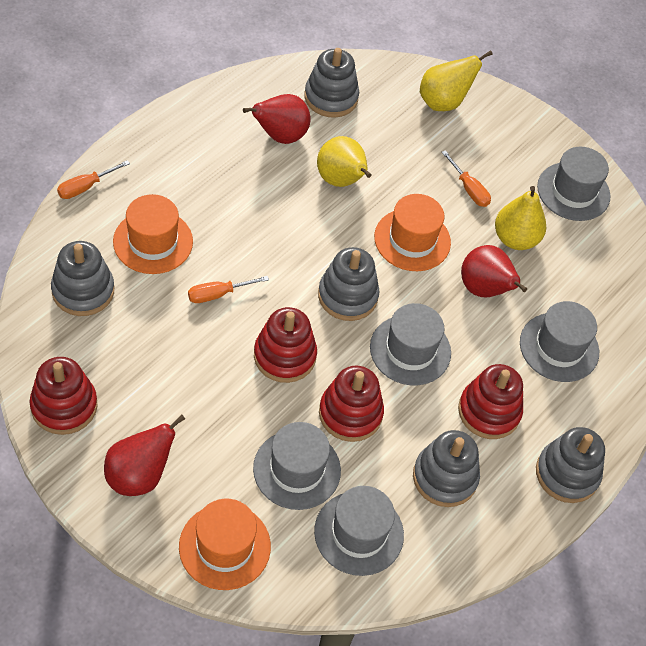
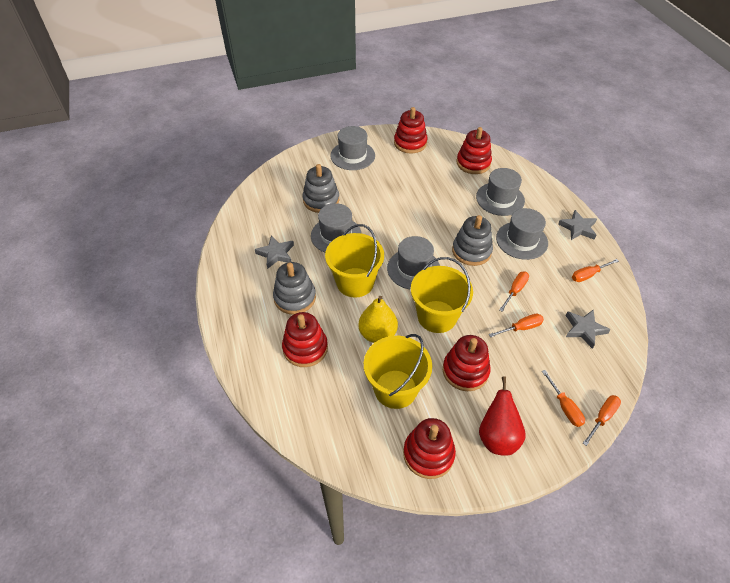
grey stacking toy: [51,241,114,316] [304,48,359,118] [318,247,380,321] [413,430,480,507] [536,427,605,503] = 5 -> [273,262,316,315] [302,164,339,213] [452,215,493,266] = 3
grey star: none = 0 -> [255,235,294,269] [558,210,597,240] [566,310,611,349] = 3
orange hat: [113,194,193,274] [179,499,271,590] [374,194,451,271] = 3 -> none = 0
orange screwdriver: [57,160,130,199] [188,276,269,303] [442,150,491,207] = 3 -> [489,314,544,337] [499,272,529,312] [542,370,585,427] [572,259,619,282] [583,395,621,446] = 5
red pear: [104,415,185,496] [243,94,310,144] [461,245,527,297] = 3 -> [479,376,526,456] = 1
red stacking toy: [29,357,98,435] [254,307,317,383] [319,366,384,442] [458,364,523,439] = 4 -> [282,312,328,367] [394,107,427,153] [403,418,456,479] [443,335,490,391] [457,127,492,174] = 5
yellow bucket: none = 0 -> [325,224,384,298] [364,334,432,409] [411,257,473,333] = 3
yellow pear: [317,136,372,187] [420,50,493,111] [495,186,546,250] = 3 -> [358,296,398,343] = 1

